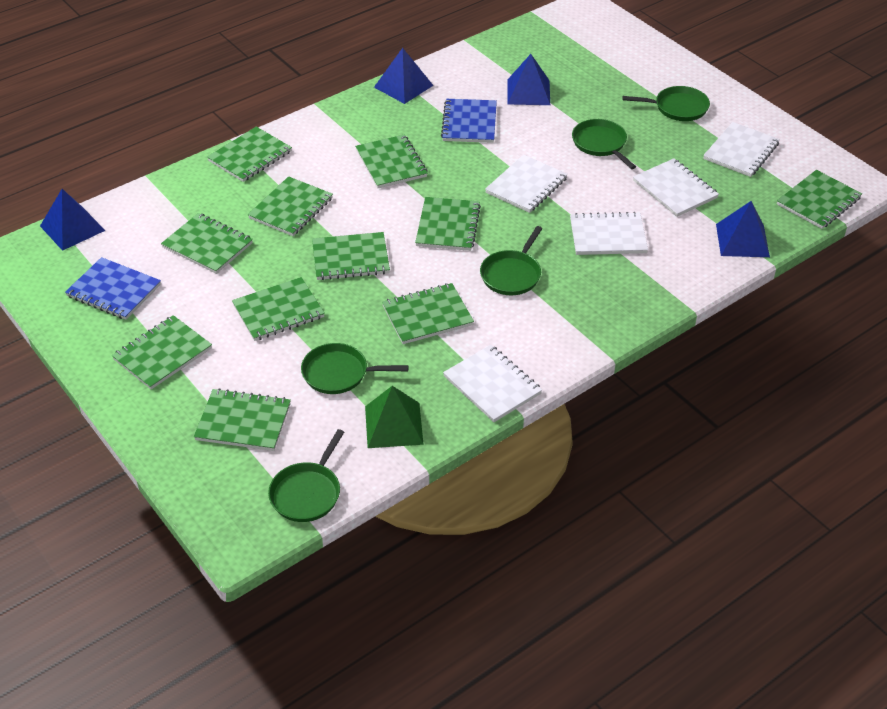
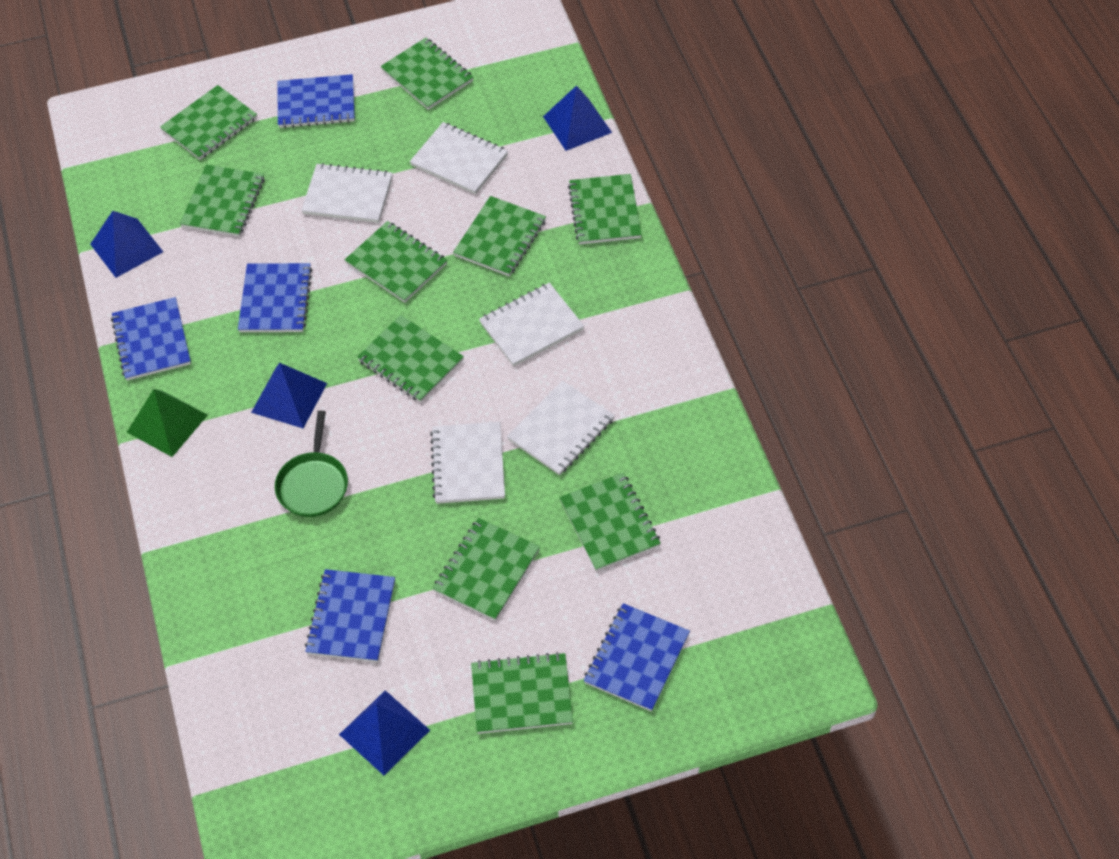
blue notebook: [65,257,161,320] [441,99,497,143] = 2 -> [111,297,191,380] [238,263,312,332] [277,74,355,128] [305,569,395,662] [584,603,690,712] = 5
green notebook: [112,315,212,389] [161,213,253,274] [194,388,291,451] [207,127,292,182] [232,277,325,341] [248,176,333,236] [312,232,390,280] [355,135,428,188] [382,283,474,344] [415,197,481,251] [777,170,862,229] = 11 -> [160,85,257,160] [180,164,265,237] [345,221,447,303] [357,315,464,402] [380,38,473,110] [433,518,540,621] [453,196,546,276] [471,652,573,734] [559,473,661,571] [568,174,642,244] = 10
green pan: [268,429,344,522] [301,343,409,394] [480,226,543,295] [572,119,636,169] [622,86,710,121] = 5 -> [275,411,348,517] = 1

